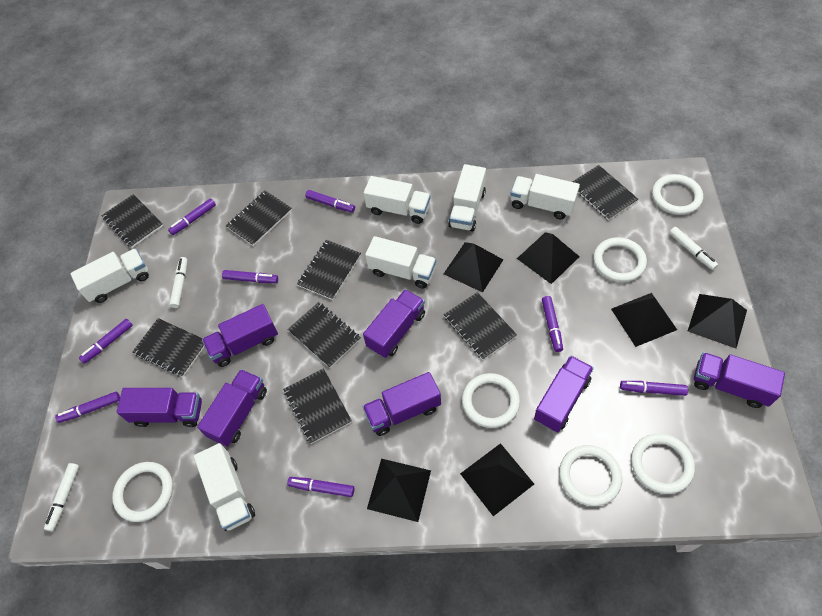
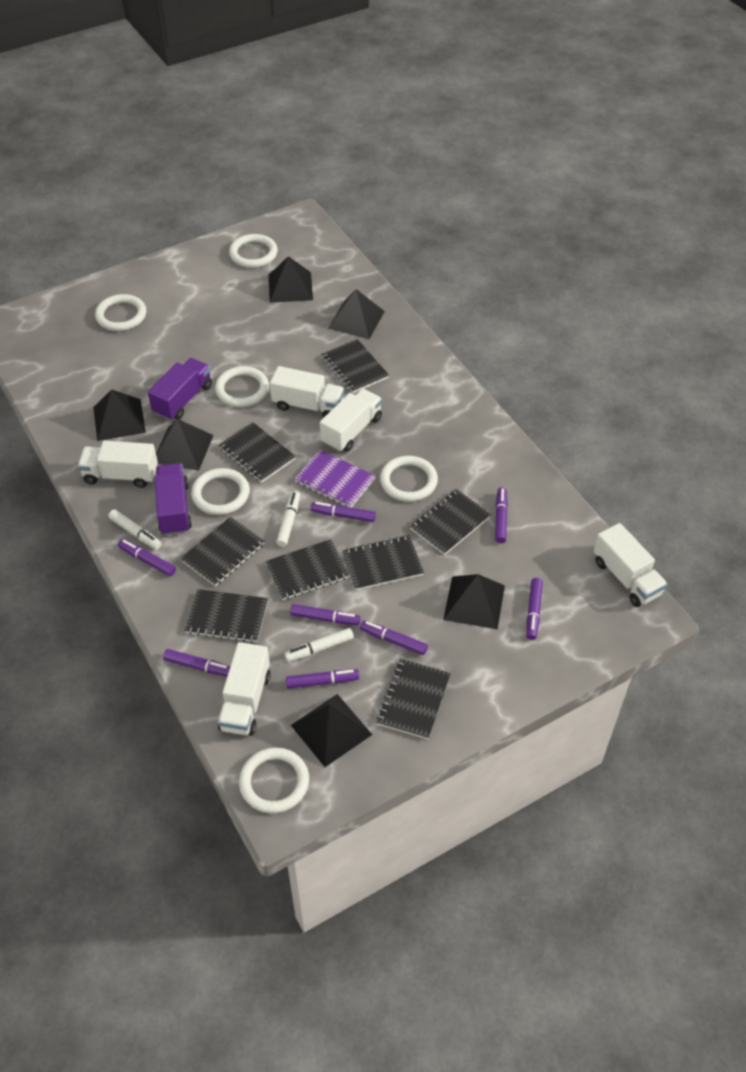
purple notebook: none = 0 -> [295,450,375,508] = 1
purple truck: [117,388,202,427] [197,369,267,447] [202,304,278,367] [362,372,441,436] [363,289,425,358] [534,356,594,432] [694,352,785,408] = 7 -> [148,358,212,421] [155,463,192,536] = 2
white truck: [70,248,149,303] [194,443,255,531] [364,176,431,224] [365,236,436,289] [448,164,486,232] [510,174,580,219] = 6 -> [78,441,158,488] [218,642,271,736] [270,366,344,418] [320,389,382,452] [594,523,668,607] = 5

